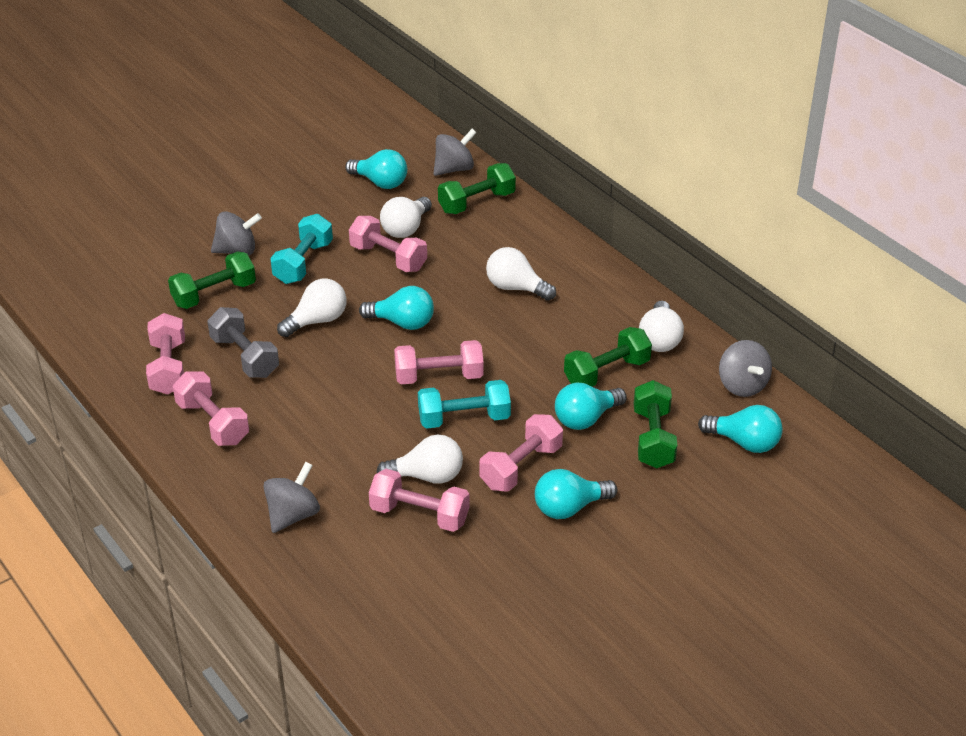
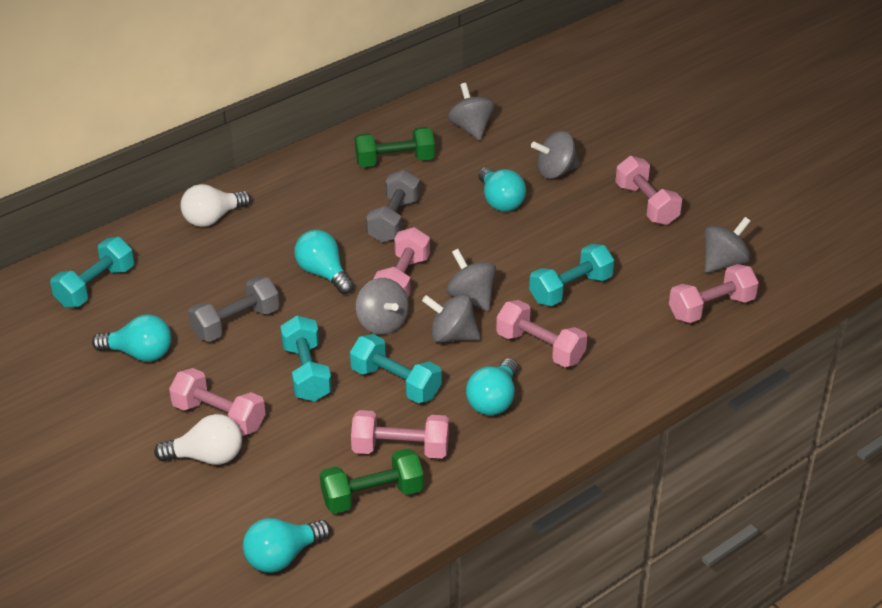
green dumbbell: [168,252,256,309] [438,163,516,214] [564,327,652,386] [634,380,677,468] = 4 -> [320,449,424,513] [354,127,435,167] = 2
grey dumbbell: [207,307,279,378] = 1 -> [188,276,280,342] [366,170,420,243] = 2
grey spinning top: [211,211,262,255] [263,462,320,533] [433,129,477,176] [719,340,772,397] = 4 -> [356,278,409,335] [422,294,481,343] [446,249,496,311] [448,83,495,140] [531,131,580,179] [704,217,750,273] = 6
turquoise dumbbell: [270,214,333,284] [418,380,511,428] = 2 -> [50,237,134,308] [280,316,332,401] [350,334,441,403] [529,244,614,306] = 4
white light bulb: [277,279,347,337] [377,435,463,484] [380,197,432,238] [486,247,556,301] [639,301,684,352] = 5 -> [154,414,242,465] [180,184,251,227] = 2

